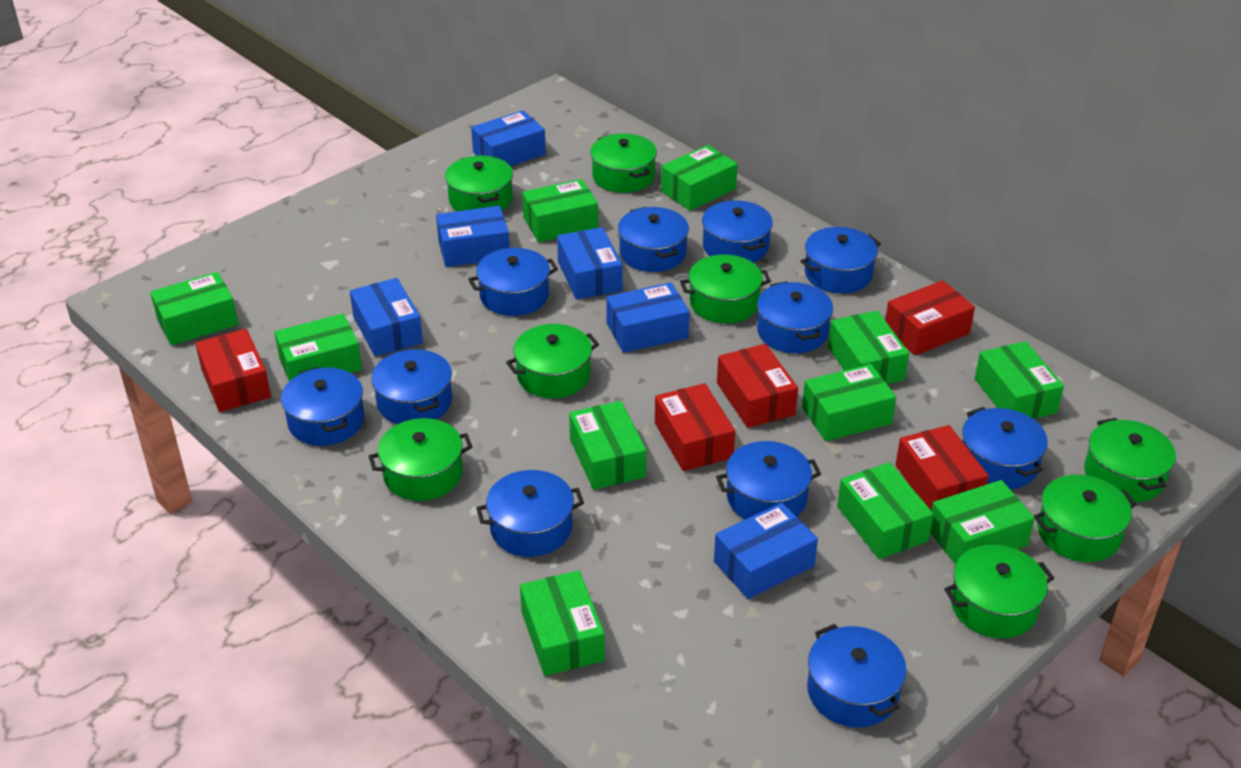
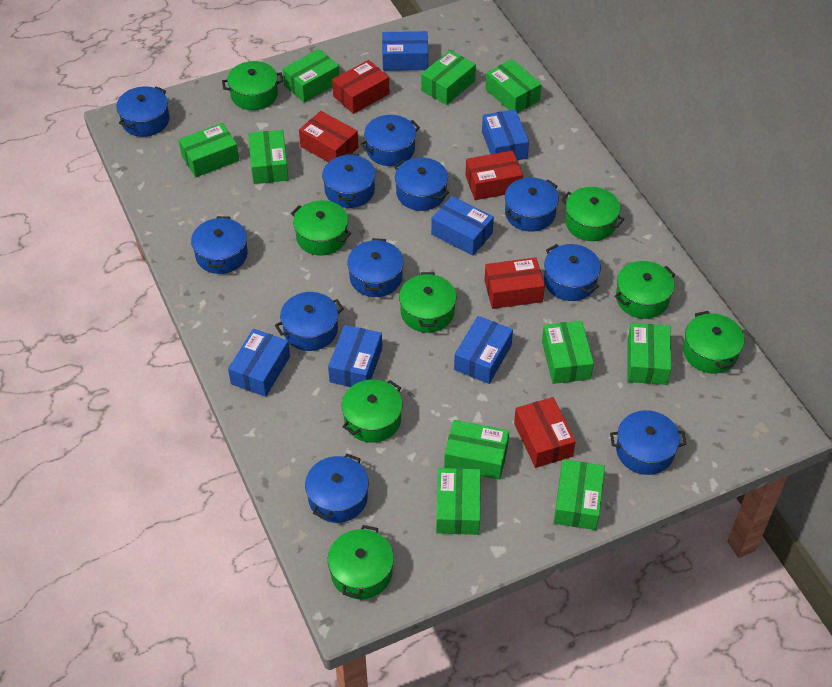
green box: [150,272,238,346] [274,313,362,381] [520,570,605,676] [522,179,598,242] [569,401,646,490] [661,145,738,211] [802,364,896,441] [828,310,909,384] [837,462,934,559] [930,480,1035,564] [975,341,1064,419] = 11 -> [179,123,239,178] [248,130,289,184] [283,49,340,103] [421,50,476,105] [436,468,481,535] [444,420,509,480] [486,59,542,113] [542,321,594,384] [554,459,605,530] [628,323,671,385] = 10

